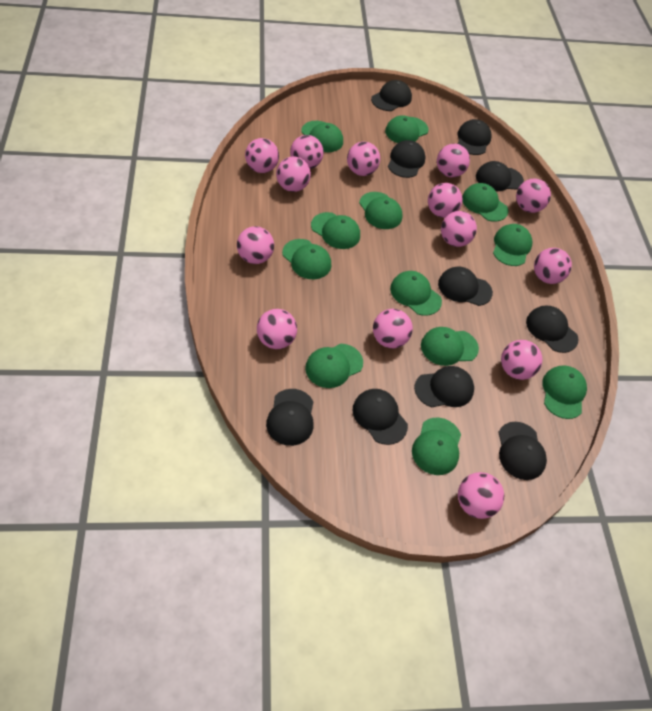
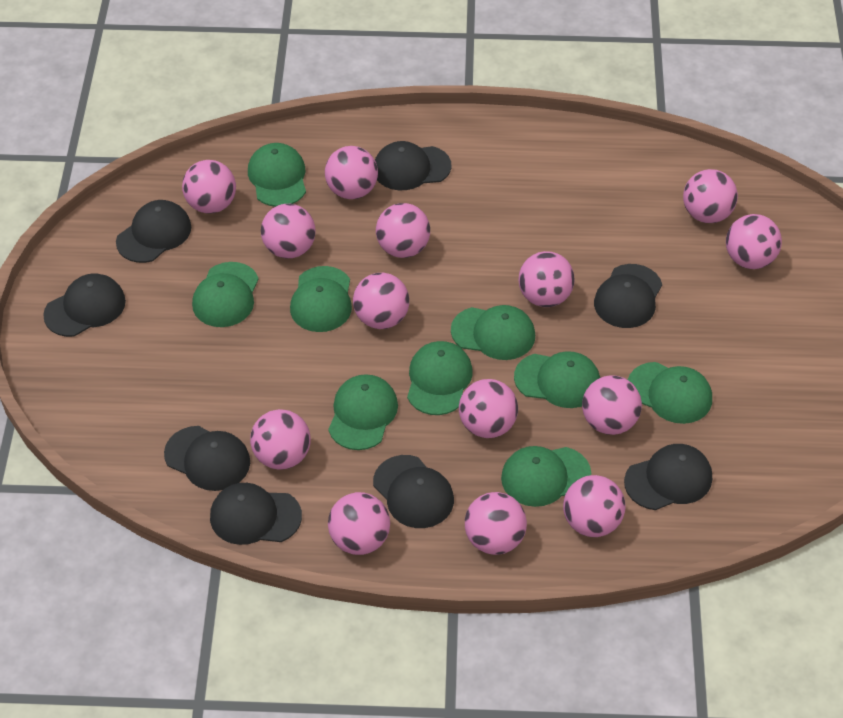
black cap: [266,389,314,446] [353,389,408,445] [371,80,412,111] [388,140,425,178] [414,366,474,407] [438,267,493,306] [457,119,491,155] [476,161,524,191] [498,422,547,480] [526,306,578,353] = 10 -> [43,274,126,337] [116,200,191,263] [164,426,250,491] [210,483,302,545] [373,455,454,528] [375,141,451,190] [594,264,662,328] [624,444,712,510] = 8
green cap: [282,239,331,279] [301,121,343,152] [305,344,363,388] [311,212,360,249] [359,192,403,229] [385,115,428,143] [390,271,442,316] [412,418,461,475] [421,327,479,366] [462,183,508,222] [493,224,532,266] [542,365,587,419] = 12 -> [192,262,259,327] [248,143,306,207] [290,266,352,332] [328,374,398,450] [407,341,473,415] [451,305,535,360] [501,446,591,507] [514,351,600,408] [628,362,712,424] = 9

